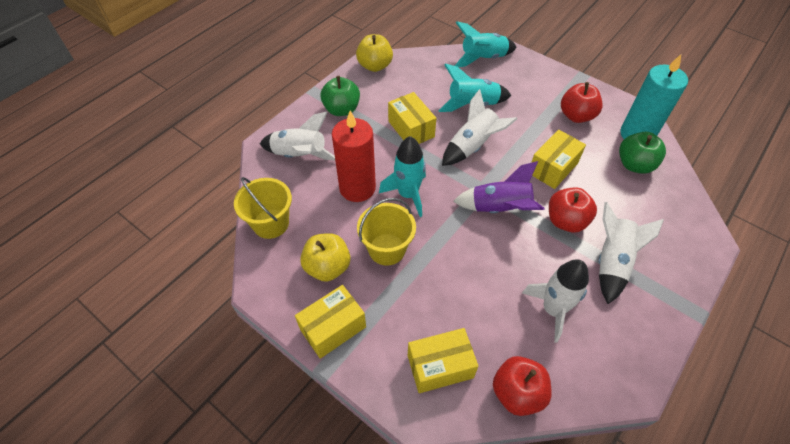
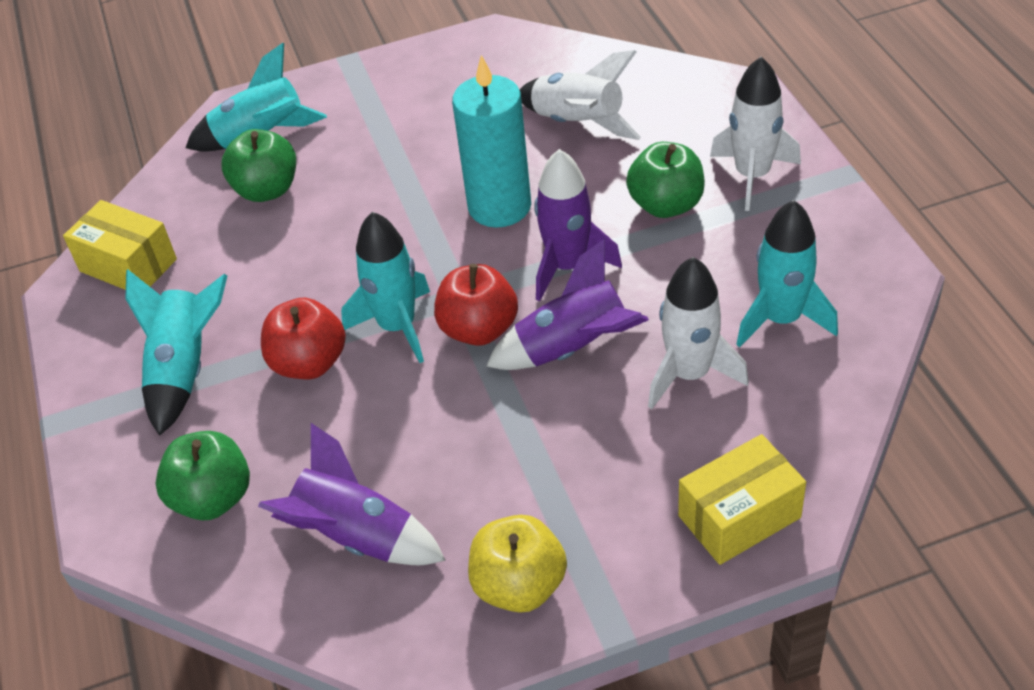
green apple: [320,76,360,116] [619,132,666,174] = 2 -> [155,431,250,520] [221,129,296,202] [626,142,705,218] = 3
purple rocket: [453,161,544,213] = 1 -> [258,423,446,565] [486,239,649,370] [534,149,622,301] = 3
red apple: [493,356,552,416] [549,187,597,232] [561,82,603,123] = 3 -> [261,298,346,379] [434,264,518,346] = 2
red candle: [332,111,376,202] = 1 -> none = 0
turquoise rocket: [379,136,426,217] [439,63,511,112] [455,21,517,67] = 3 -> [126,269,228,436] [185,43,327,152] [341,212,430,363] [736,200,838,348] = 4
white rocket: [260,112,335,160] [442,89,517,166] [522,259,589,343] [599,202,664,304] = 4 -> [520,50,641,140] [648,257,749,409] [710,57,801,211] = 3
yellow apple: [300,233,350,282] [356,34,393,72] = 2 -> [468,515,567,613] = 1
yellow box: [295,285,366,359] [388,92,436,144] [408,328,479,393] [531,129,586,189] = 4 -> [63,200,177,290] [678,434,806,565] = 2
yellow bucket: [234,177,292,239] [357,198,416,266] = 2 -> none = 0

